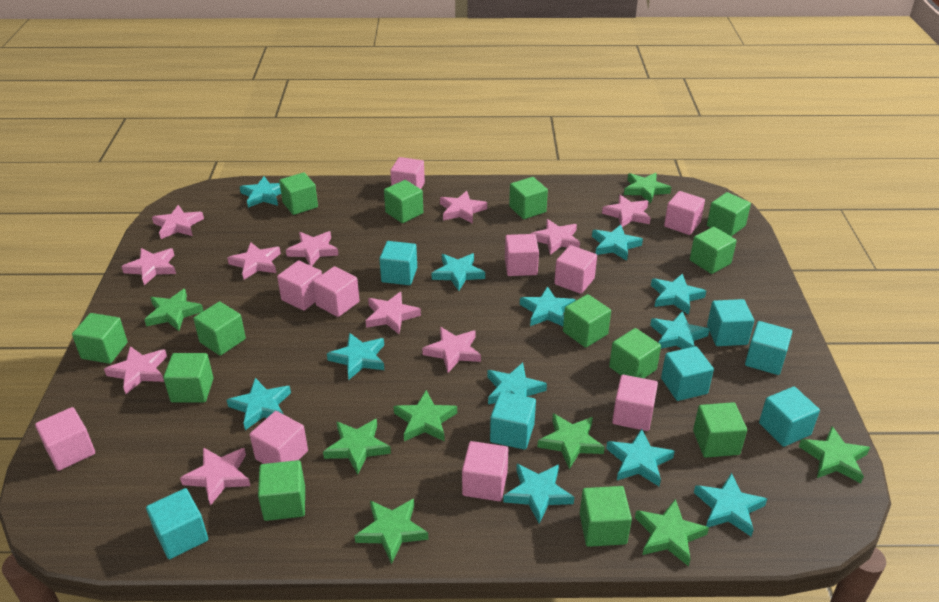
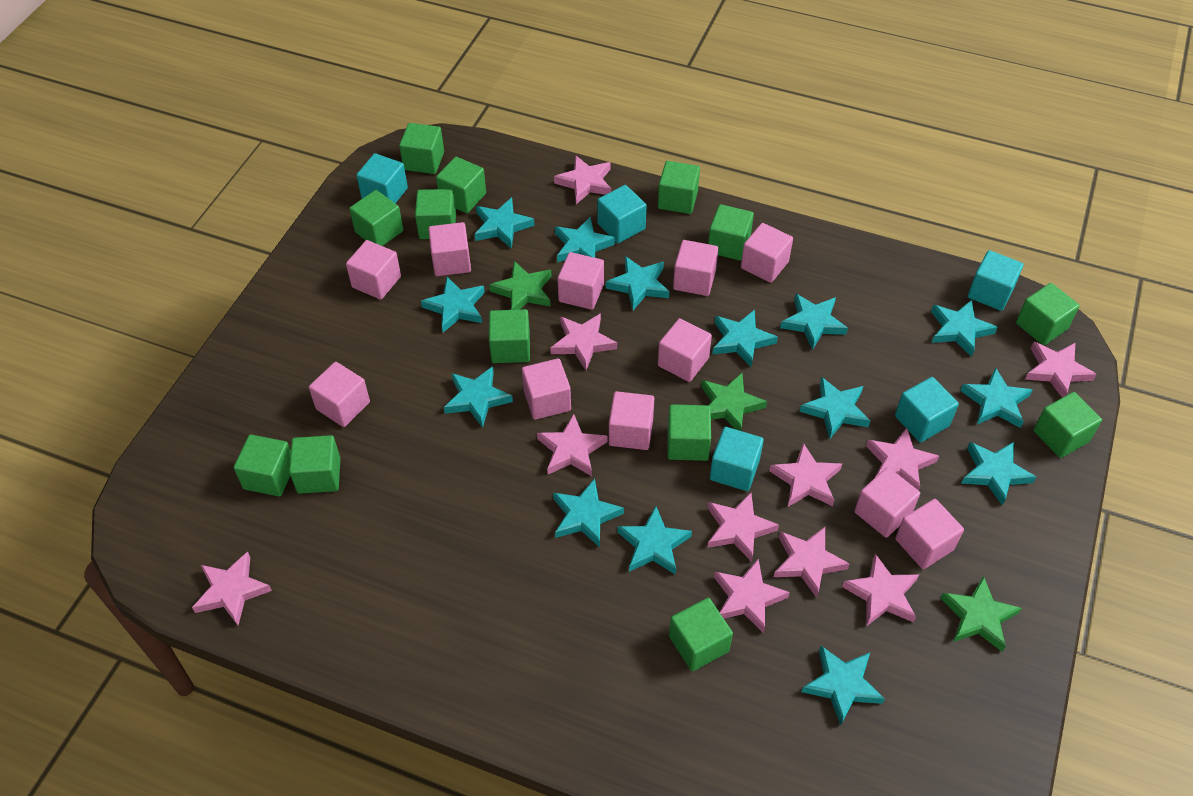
green star: [144,289,203,331] [323,419,391,475] [355,499,428,564] [393,390,457,442] [537,413,605,469] [624,173,671,204] [635,499,709,566] [799,426,870,483] = 8 -> [489,261,552,310] [701,373,767,431] [940,576,1022,652] = 3
pink cube: [35,407,95,471] [250,411,308,464] [277,261,322,311] [313,266,360,317] [390,157,425,189] [462,441,508,501] [505,234,539,276] [554,245,597,294] [612,375,658,431] [664,191,705,235] = 10 -> [309,362,370,427] [346,240,401,300] [428,222,471,276] [522,358,571,420] [557,252,604,310] [609,391,654,450] [658,318,712,382] [673,240,718,296] [741,223,793,283] [854,467,920,538] [895,499,964,569] = 11
turquoise cube: [146,488,208,559] [379,241,417,285] [490,392,536,450] [661,346,714,401] [707,299,754,346] [745,321,792,375] [759,386,820,447] = 7 -> [356,153,408,203] [597,185,647,243] [710,427,764,491] [895,377,959,443] [968,250,1024,311] = 5
turquoise star: [227,378,291,430] [240,176,281,208] [327,333,384,379] [432,253,485,291] [487,363,547,404] [503,464,574,524] [520,286,576,326] [592,225,643,261] [606,429,675,486] [650,311,710,349] [651,273,706,315] [694,473,767,536] = 12 -> [421,277,485,332] [444,366,513,428] [475,198,534,249] [553,478,624,547] [555,217,615,262] [606,256,669,310] [617,506,692,575] [713,309,778,367] [780,293,848,350] [800,377,870,440] [802,646,885,725] [931,300,998,357] [960,367,1033,428] [961,442,1036,506] = 14

